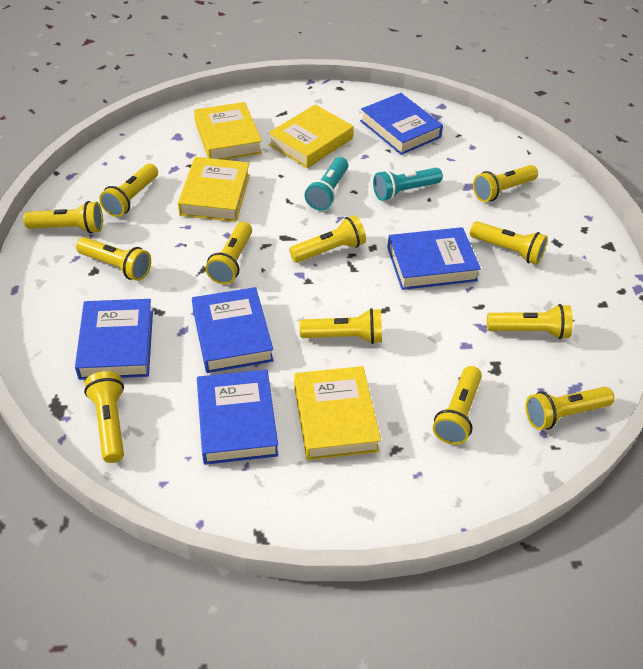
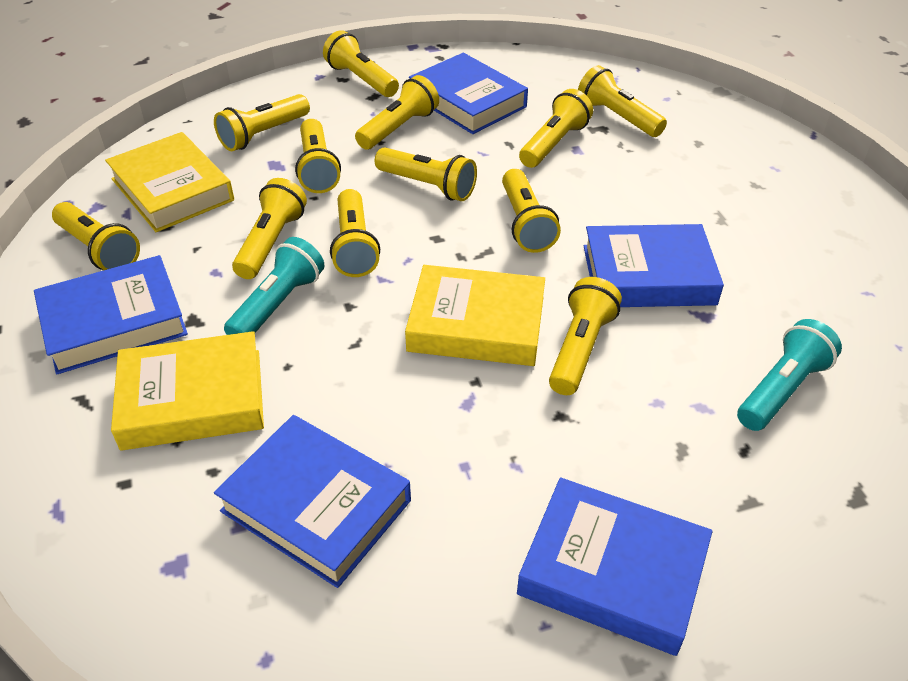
yellow book: [178,157,250,222] [194,102,262,160] [269,104,354,168] [294,366,381,460] = 4 -> [105,132,234,232] [111,331,264,450] [405,265,545,366] = 3

